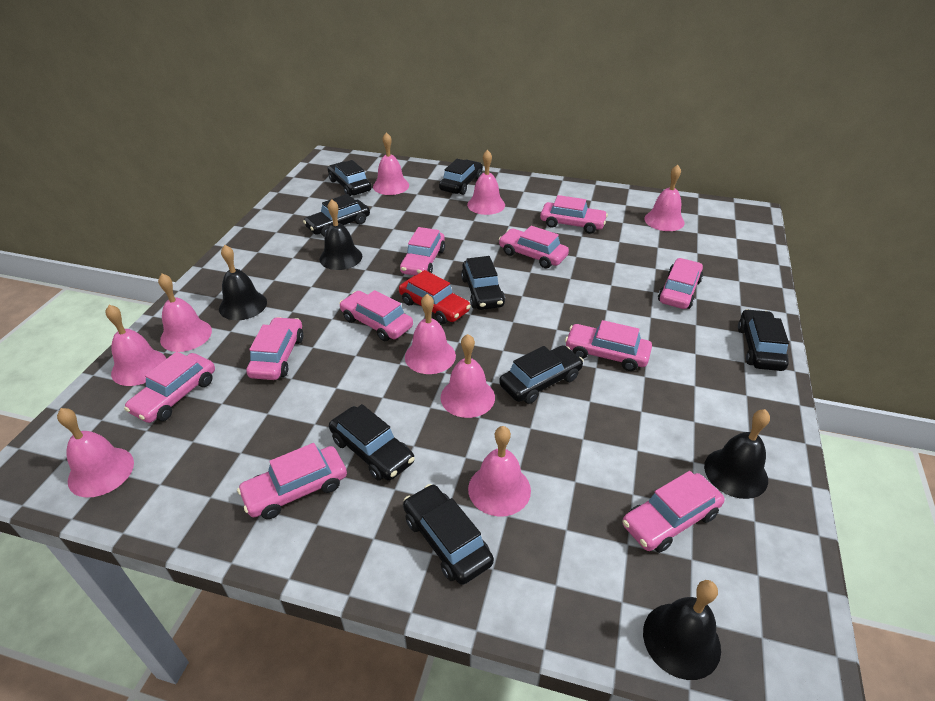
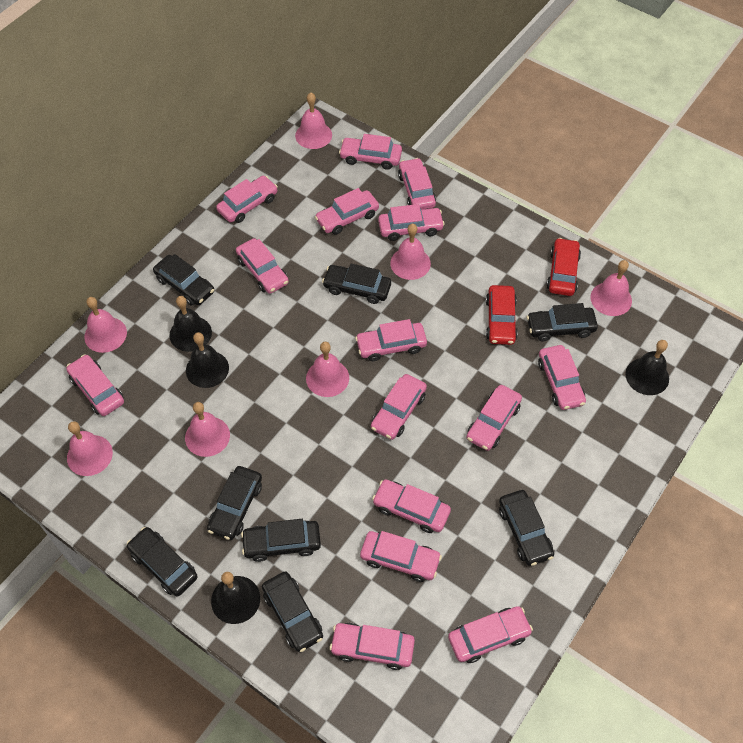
pink bell: [57,408,134,498] [106,305,166,386] [158,274,212,352] [373,132,409,195] [405,294,456,374] [440,334,495,418] [467,150,505,215] [468,426,531,517] [644,165,685,231] = 9 -> [67,421,113,476] [84,297,127,353] [185,402,230,457] [295,93,332,149] [306,342,349,397] [390,224,431,280] [590,260,632,316] = 7
pink car: [124,352,215,423] [237,443,347,519] [246,317,303,380] [339,290,413,341] [400,227,445,275] [499,226,569,268] [540,195,608,234] [565,320,652,371] [622,471,725,553] [658,258,703,309] = 10 -> [66,354,124,416] [216,176,278,223] [236,238,289,294] [315,188,379,235] [330,623,415,670] [339,134,402,170] [355,319,427,361] [360,531,442,582] [371,374,427,440] [372,479,451,533] [378,204,445,241] [398,158,436,210] [448,606,533,663] [467,385,522,451] [538,345,586,410] = 15
red car: [399,270,471,324] = 1 -> [486,285,518,345] [547,238,581,296] = 2

